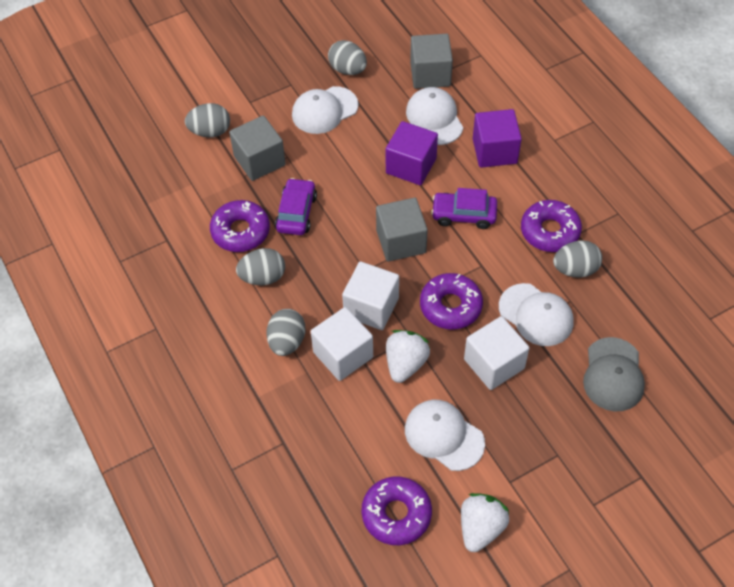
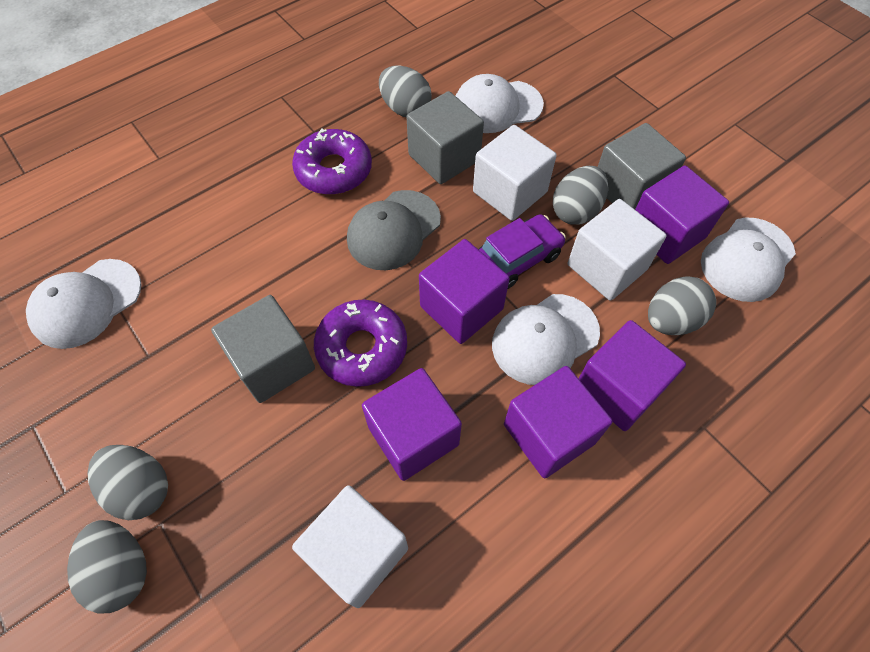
purple car: [275,178,317,235] [431,188,497,229] = 2 -> [478,214,566,289] = 1
purple cube: [386,121,438,185] [473,109,522,168] = 2 -> [362,368,462,481] [419,239,510,344] [504,366,613,478] [579,320,686,431] [635,165,729,264] = 5
purple donut: [210,200,270,252] [361,476,432,545] [420,273,483,330] [521,200,582,252] = 4 -> [292,129,372,194] [314,300,407,387] = 2
white strawberry: [386,330,430,383] [461,493,509,552] = 2 -> none = 0

